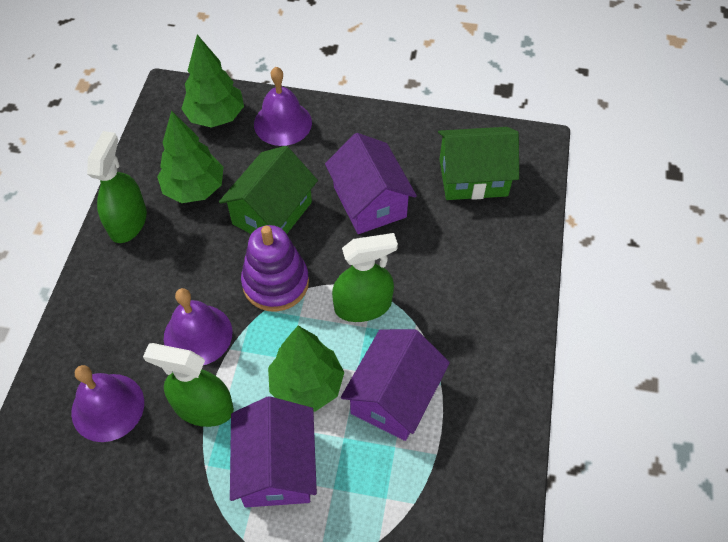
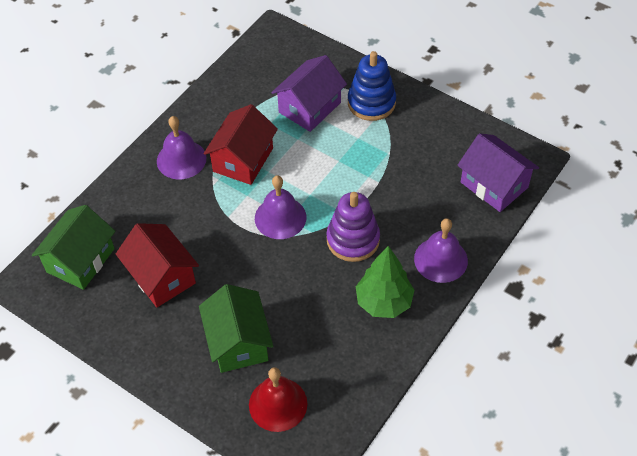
blue stacking toy: none = 0 -> [348,51,396,121] = 1
green spray bottle: [87,131,147,243] [143,343,234,427] [332,233,398,322] = 3 -> none = 0
green tree: [157,110,223,203] [181,34,244,128] [268,326,344,412] = 3 -> [356,246,415,318] = 1
purple house: [230,396,317,507] [325,133,417,234] [341,329,450,441] = 3 -> [271,55,347,132] [457,133,539,212] = 2
red bell: none = 0 -> [249,367,307,432] = 1
red house: none = 0 -> [116,223,199,307] [203,104,278,185] = 2

